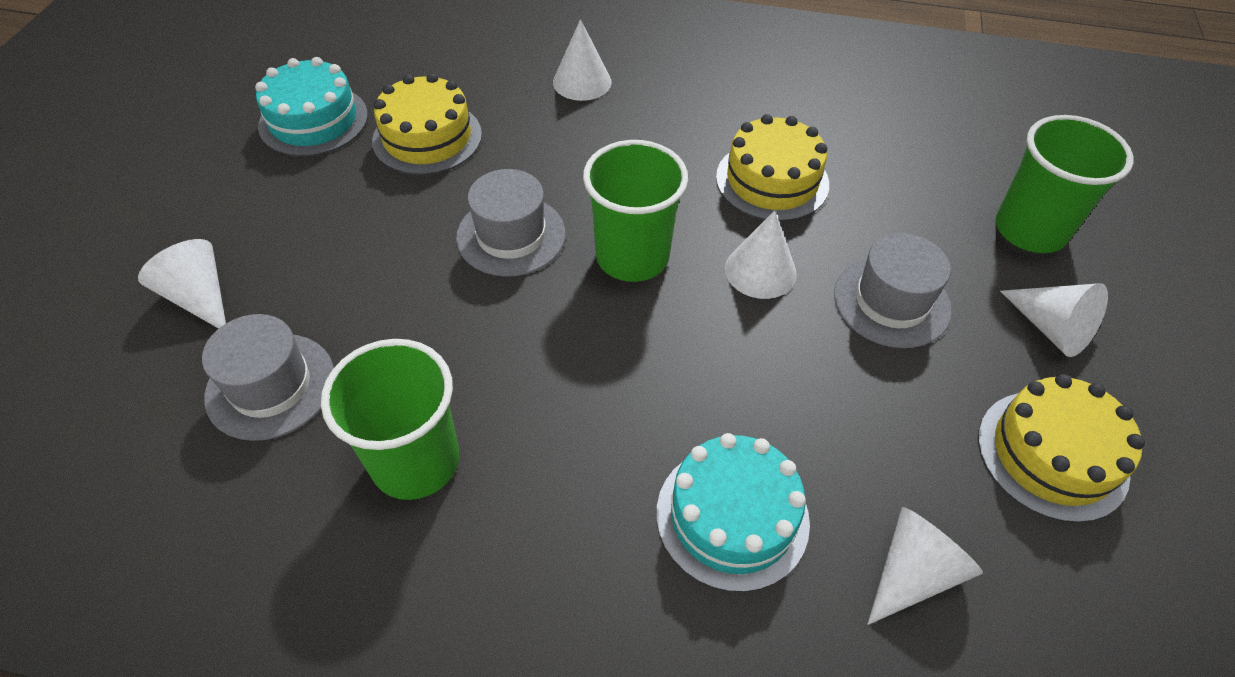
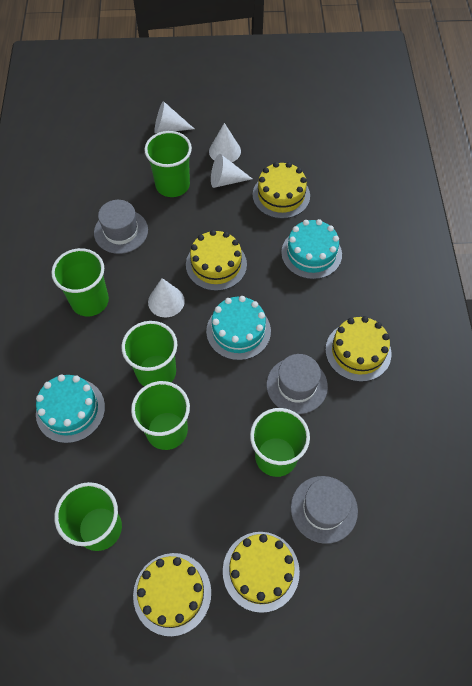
green cup: [321,339,459,500] [583,140,688,282] [996,115,1134,253] = 3 -> [51,248,109,316] [54,482,122,551] [121,321,177,386] [131,381,190,450] [144,131,192,197] [250,408,310,477] = 6
turquoise cake: [255,57,368,157] [657,433,810,592] = 2 -> [36,374,105,443] [206,296,271,360] [281,219,342,279] = 3
white cone: [138,239,226,329] [553,19,612,101] [725,210,797,299] [868,507,983,625] [1000,283,1108,357] = 5 -> [148,278,185,318] [154,101,194,134] [209,123,241,162] [211,154,252,188] = 4
yellow cake: [372,73,482,175] [716,114,829,221] [978,374,1145,523] = 3 -> [133,553,211,636] [186,230,247,291] [223,532,300,613] [252,162,310,219] [325,316,391,382] = 5

